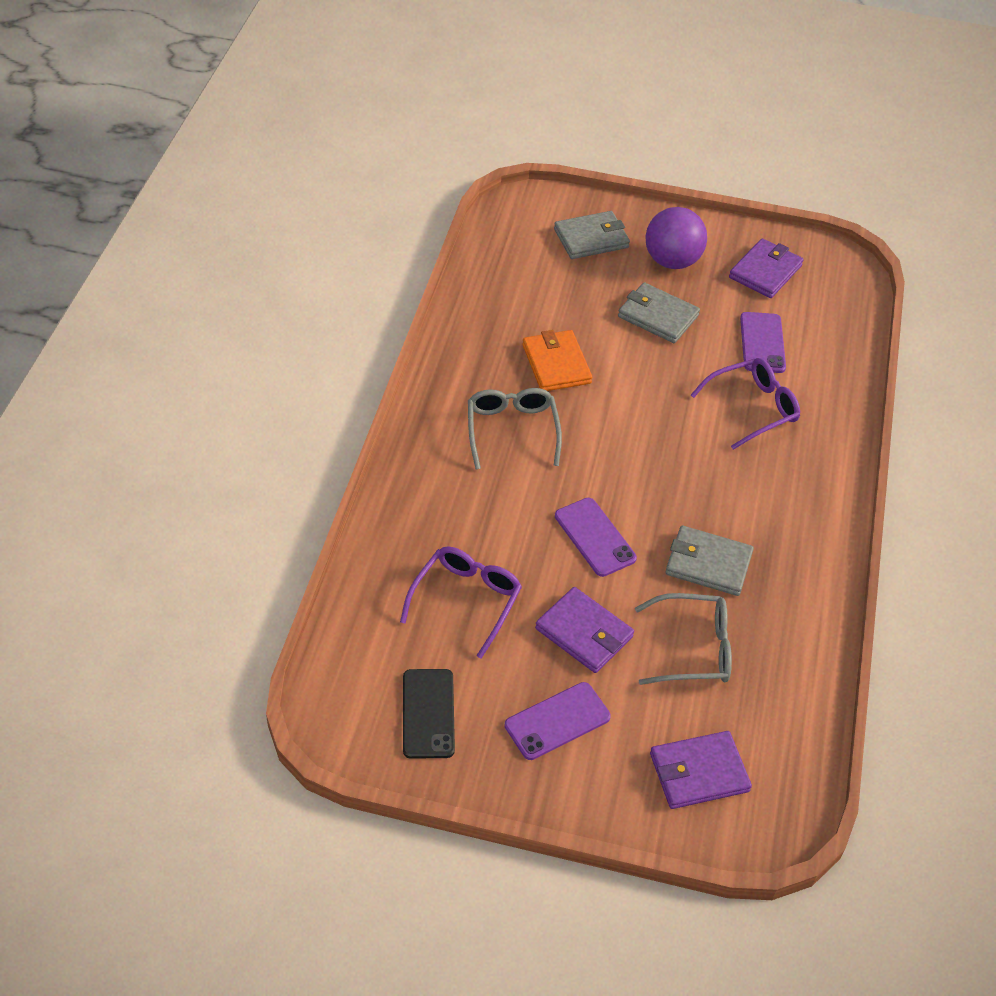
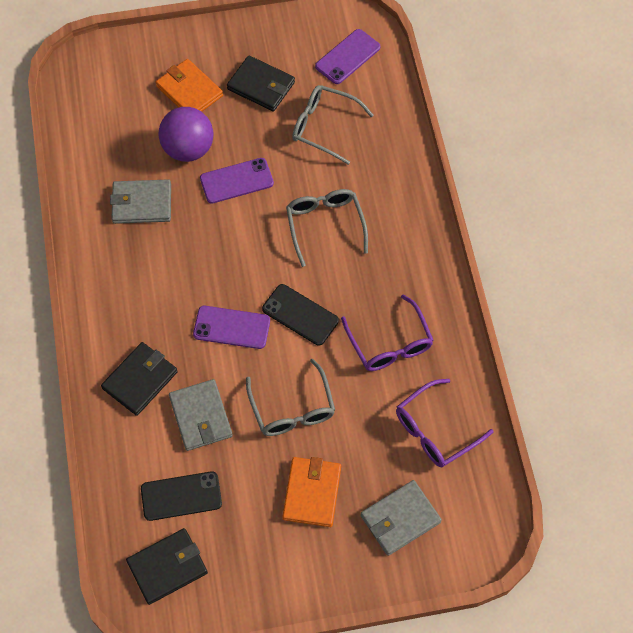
black phone: [403,669,455,759] = 1 -> [141,471,222,521] [262,284,339,346] = 2
black wallet: none = 0 -> [101,342,178,416] [126,528,208,605] [227,55,295,111] = 3
grey glasses: [468,388,562,469] [635,593,732,685] = 2 -> [246,359,335,436] [286,189,368,267] [292,85,374,165] = 3
orange wallet: [522,330,592,391] = 1 -> [156,59,223,112] [282,457,341,527] = 2
purple wallet: [535,587,634,673] [650,731,752,809] [729,238,804,298] = 3 -> none = 0

